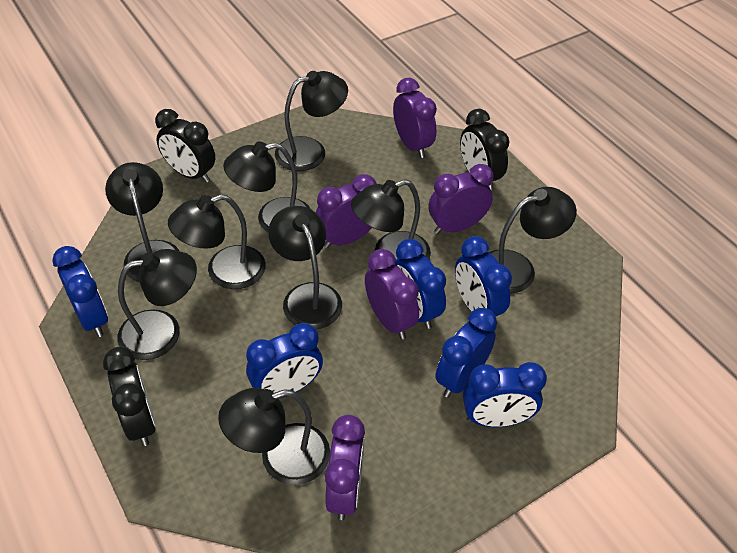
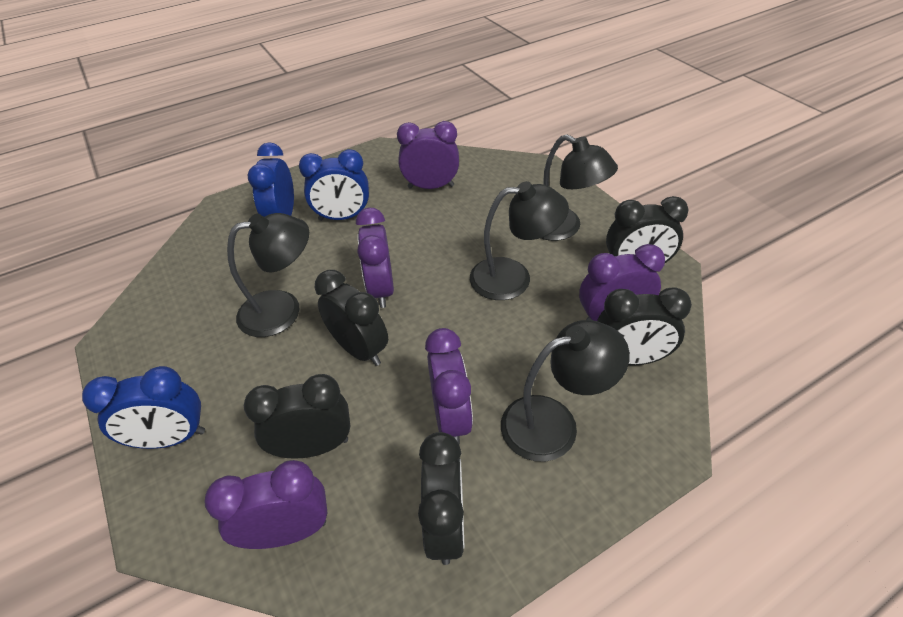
black clock: [103,347,156,446] [155,109,215,183] [460,109,510,191] = 3 -> [244,374,350,459] [315,270,388,366] [418,432,464,565] [597,287,692,366] [606,196,689,263] = 5
black lamp: [105,162,179,282] [117,249,197,360] [168,194,266,289] [218,388,330,485] [223,141,310,232] [268,206,342,330] [275,71,348,171] [351,179,431,259] [489,187,577,293] = 9 -> [227,213,309,337] [470,181,569,300] [501,320,630,462] [541,134,618,241] = 4
blue clock: [52,246,108,337] [246,323,323,398] [394,239,446,329] [435,308,497,398] [455,236,512,316] [463,362,547,427] = 6 -> [82,366,205,449] [247,142,294,217] [299,149,369,221] = 3

